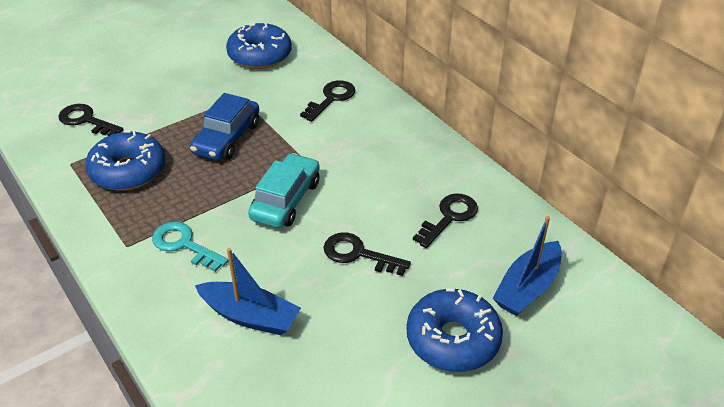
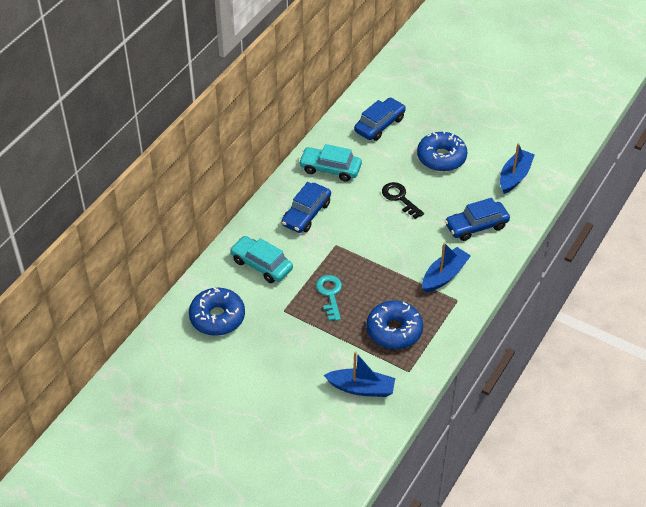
black key: [58,104,123,136] [300,80,356,122] [323,232,411,276] [413,193,478,248] = 4 -> [382,182,424,219] = 1
blue boat: [195,248,301,336] [492,216,562,316] = 2 -> [324,351,395,397] [422,243,471,293] [500,143,535,194] = 3
blue car: [190,93,259,160] = 1 -> [282,182,331,233] [354,97,406,141] [445,198,510,241] = 3
turquoise car: [248,153,320,228] = 1 -> [230,236,293,283] [299,144,362,182] = 2

